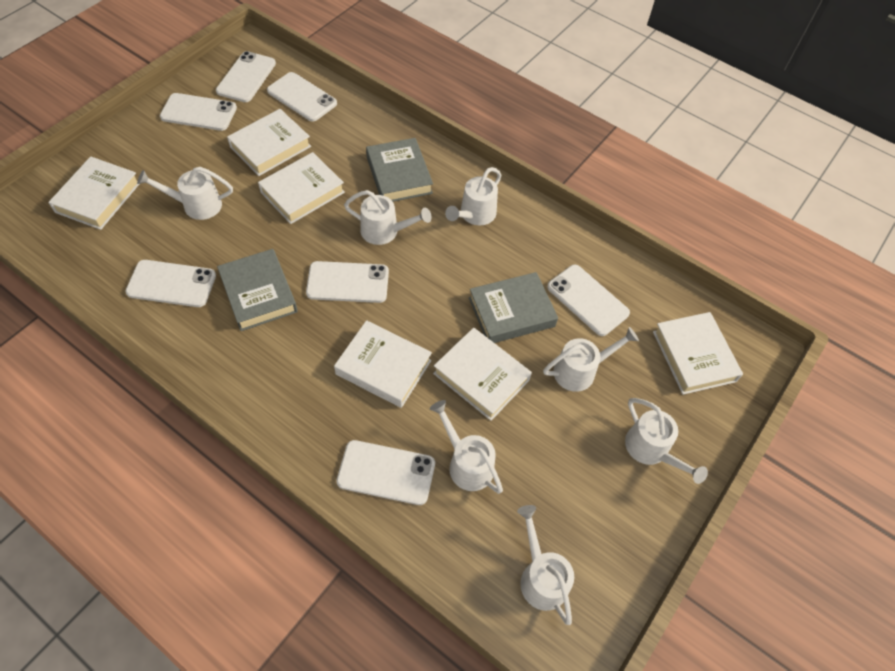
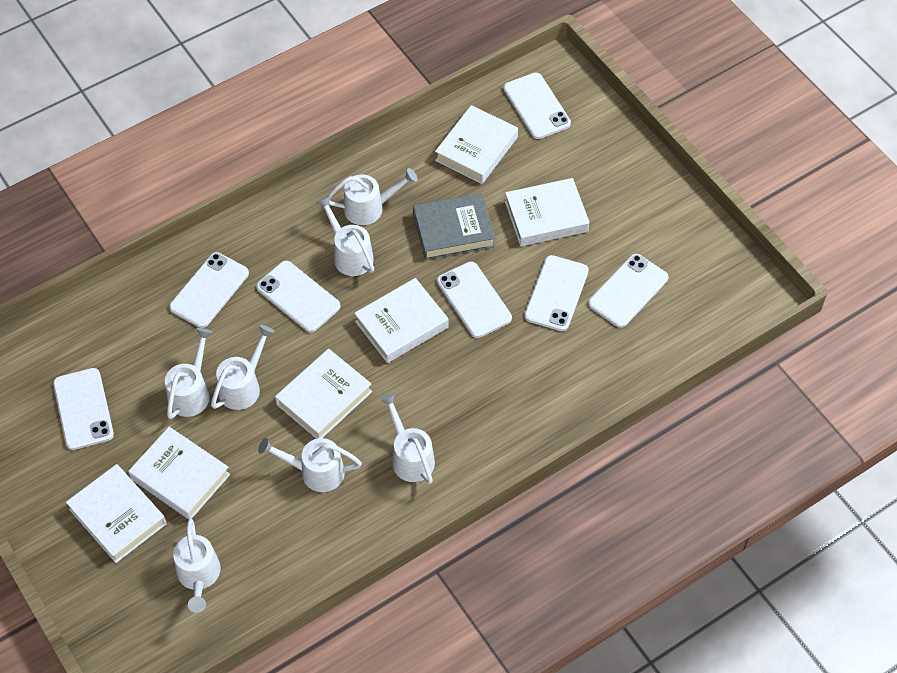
grey book: [217,249,298,331] [366,138,433,202] [469,272,558,343] = 3 -> [413,193,495,260] = 1

